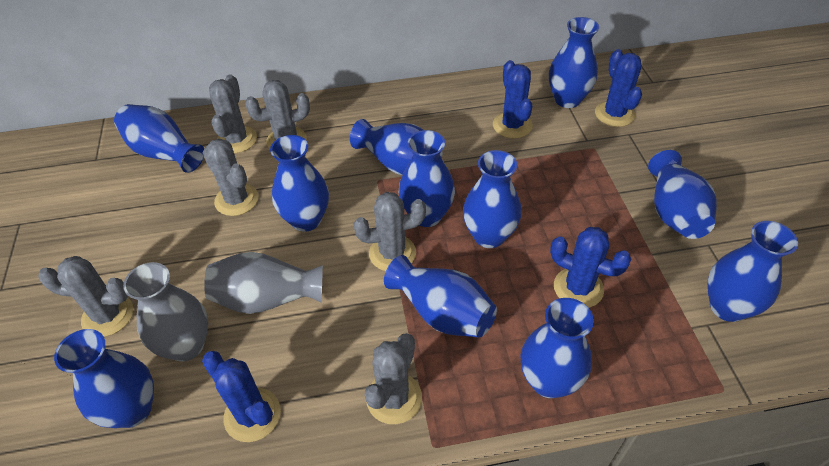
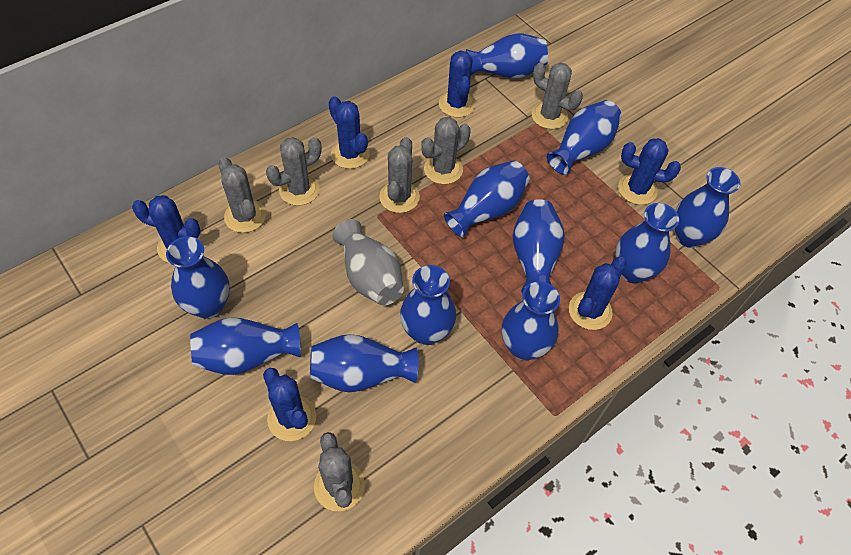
blue cactus: [202,351,281,442] [493,60,533,139] [550,227,631,308] [595,49,642,127] = 4 -> [132,195,201,263] [263,368,316,441] [328,96,370,169] [439,50,475,118] [569,257,627,330] [618,138,681,205] = 6
grey vase: [123,262,208,362] [204,252,323,314] = 2 -> [332,219,404,305] = 1

